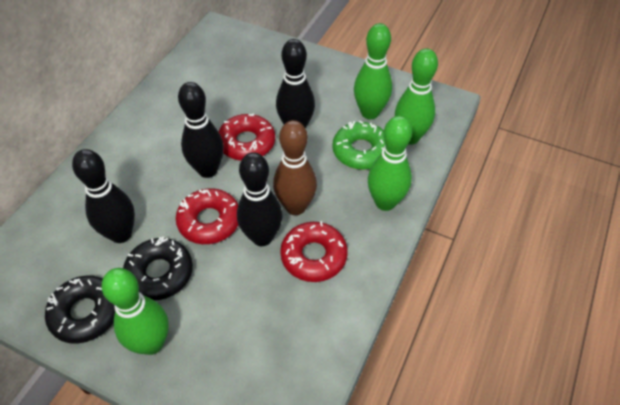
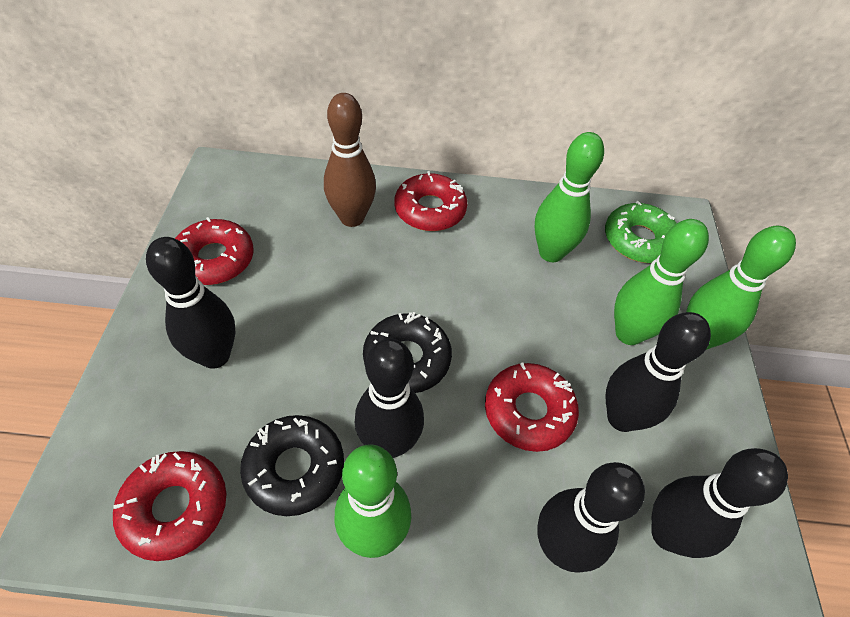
black bowling pin: [72,149,135,243] [178,82,224,178] [237,152,282,246] [276,39,315,129] = 4 -> [146,237,235,369] [355,338,424,458] [537,462,645,573] [606,312,711,432] [651,448,788,558] = 5
red donut: [176,188,239,244] [219,113,275,161] [280,221,348,282] = 3 -> [113,451,226,561] [175,217,254,285] [394,171,467,231] [485,363,579,452] = 4

